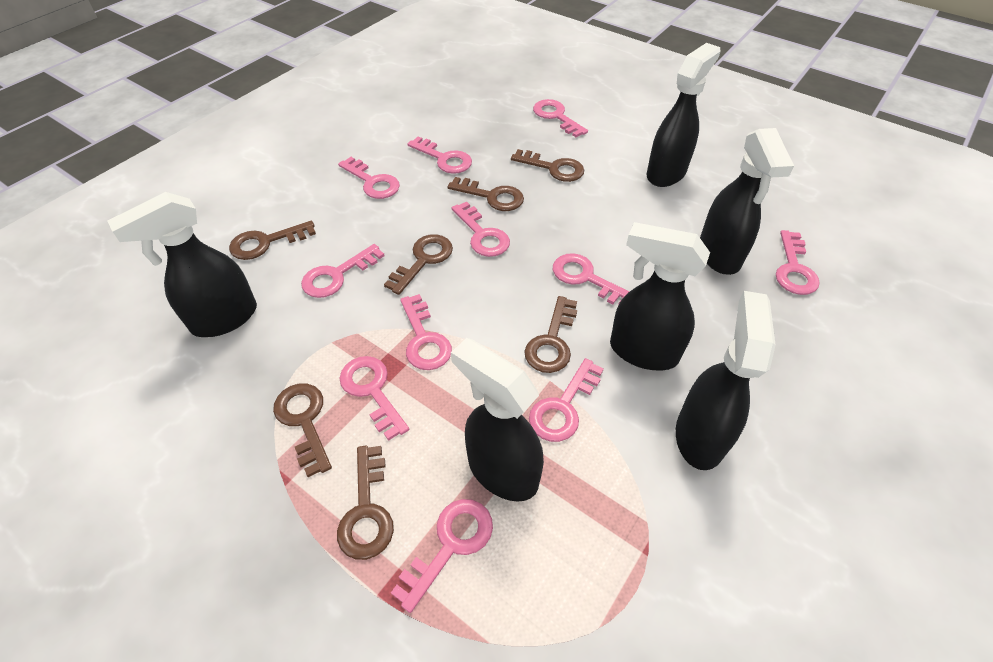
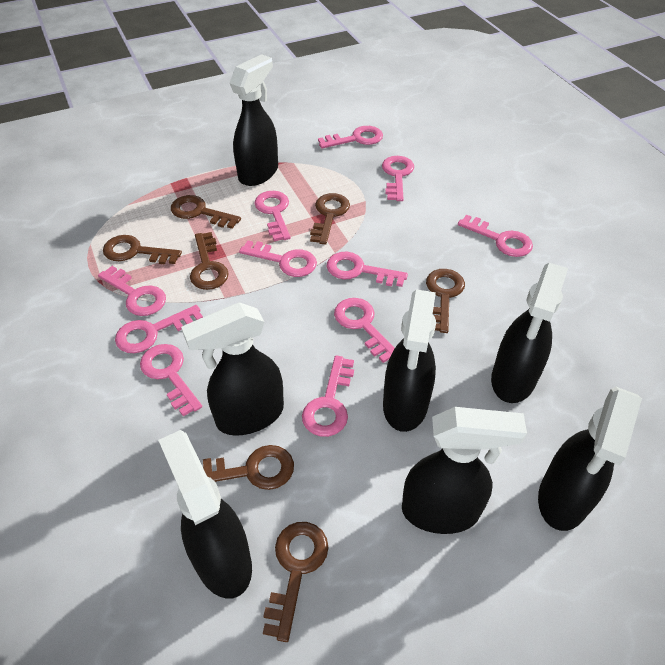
black spray bottle: [107,192,257,337] [451,338,544,502] [610,222,710,371] [647,43,721,187] [676,291,776,470] [700,128,794,275] = 6 -> [158,430,252,599] [181,302,284,436] [230,54,278,186] [383,289,436,432] [402,407,527,534] [491,263,568,403] [538,387,642,531] = 7

